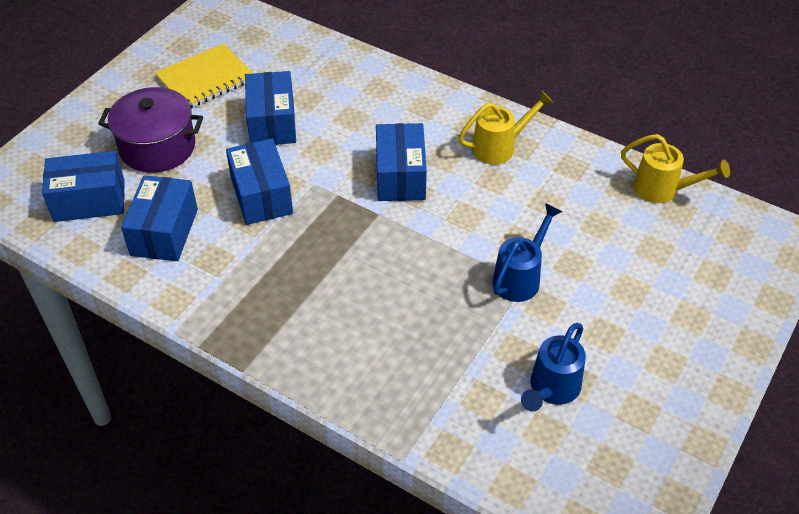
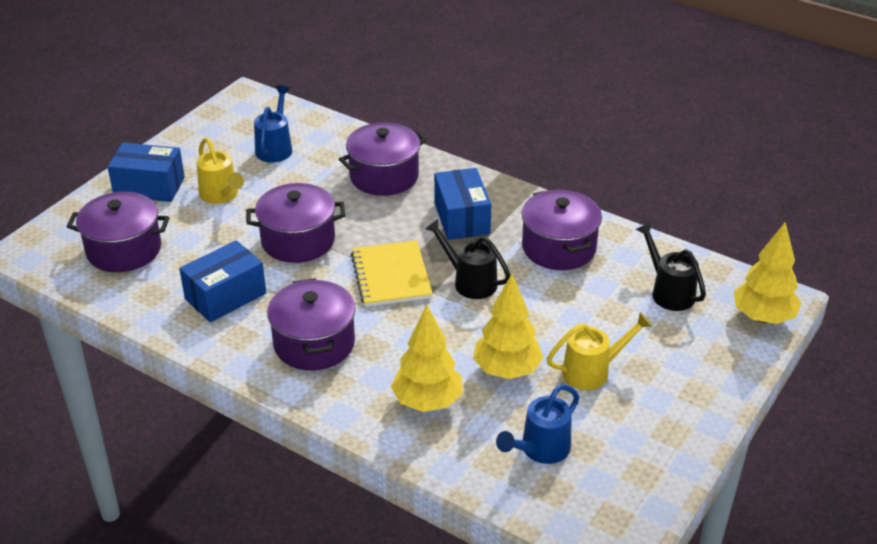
black watering can: none = 0 -> [425,219,511,299] [636,222,706,311] = 2
blue box: [42,151,125,222] [121,175,198,261] [226,139,293,225] [245,71,296,145] [376,123,427,201] = 5 -> [108,143,185,202] [179,240,266,322] [434,168,491,240] = 3
purple pot: [98,87,203,173] = 1 -> [67,192,170,272] [246,183,345,263] [267,278,356,371] [339,122,427,196] [521,189,602,270] = 5
yellow tree: none = 0 -> [391,305,463,412] [473,274,543,379] [734,222,801,324] = 3

